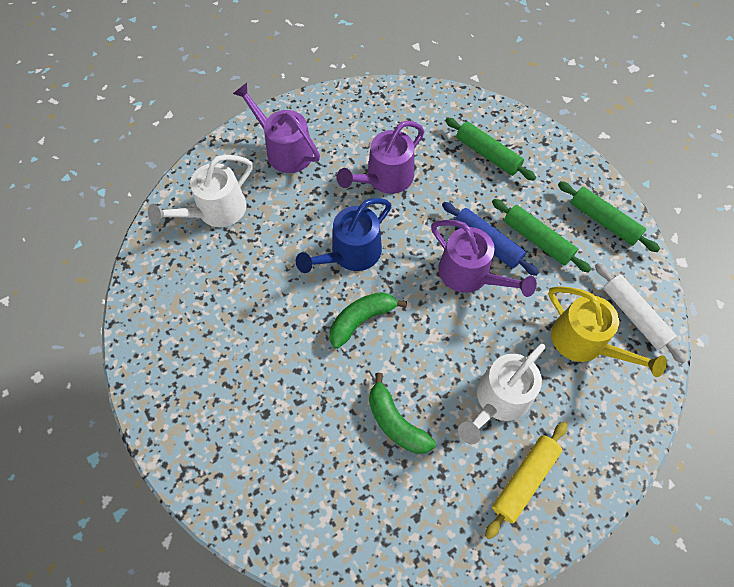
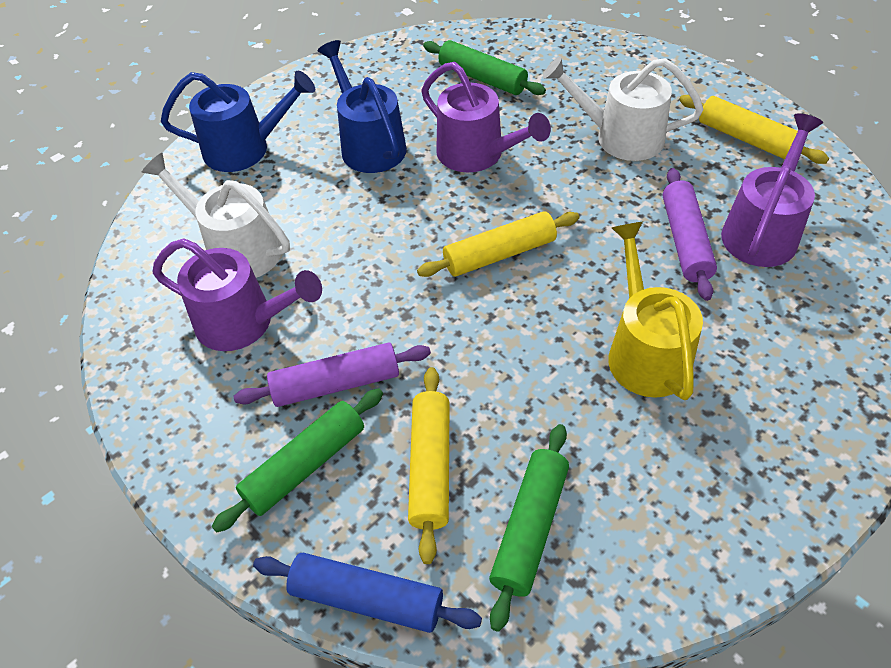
blue watering can: [296,198,391,273] = 1 -> [161,71,315,172] [318,40,407,173] = 2
green banana: [329,292,407,349] [369,373,436,454] = 2 -> none = 0
purple rolling pin: none = 0 -> [234,343,431,407] [663,168,717,301] = 2
white rolling pin: [595,263,686,364] = 1 -> none = 0
yellow rolling pin: [485,422,567,539] = 1 -> [408,367,450,564] [417,211,579,277] [679,95,829,164] = 3

